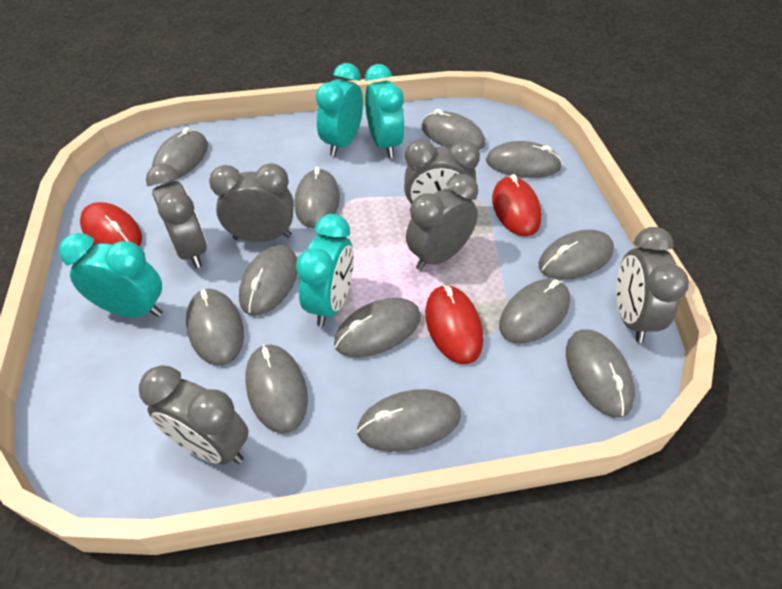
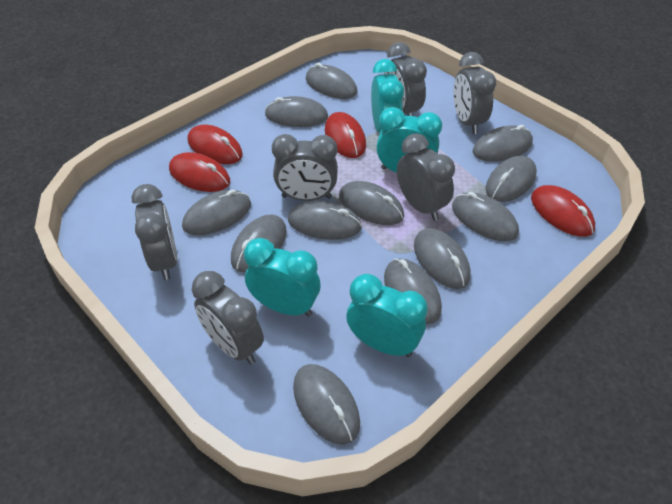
red mouse: [80,202,142,246] [425,284,483,364] [492,174,542,236] = 3 -> [169,152,230,192] [188,125,243,164] [325,112,366,158] [531,185,595,237] = 4

